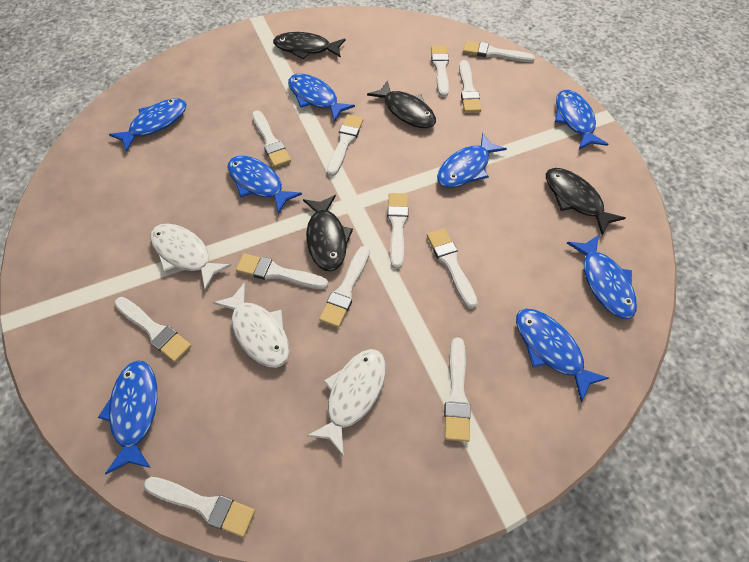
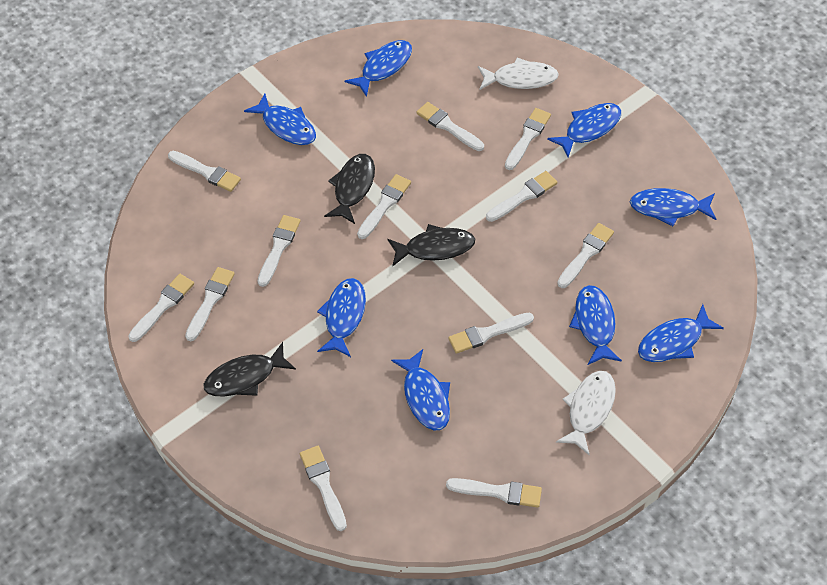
black fish: [273,32,345,59] [303,195,353,271] [367,81,436,128] [546,168,625,235] = 4 -> [204,342,296,396] [324,154,375,224] [387,224,475,266] = 3
white fish: [150,224,232,290] [213,282,290,368] [307,349,386,456] = 3 -> [478,57,559,90] [556,371,616,455] = 2

